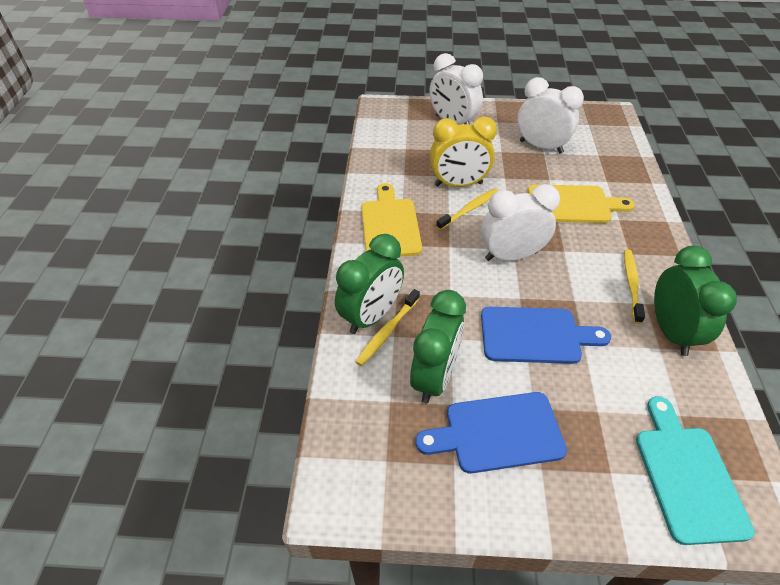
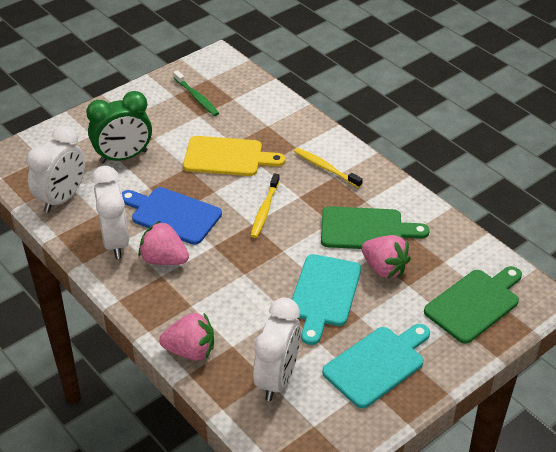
blue cutting board: [416,392,567,473] [481,307,611,364] = 2 -> [122,187,222,245] = 1
green clock: [335,234,404,334] [410,290,466,403] [654,246,737,356] = 3 -> [86,91,152,163] = 1
green cutting board: none = 0 -> [321,206,430,249] [424,266,522,344] = 2
green toothbrush: none = 0 -> [173,70,219,116] = 1
pink strawberry: none = 0 -> [138,221,189,265] [159,313,214,361] [361,235,411,278] = 3
turquoise cutting board: [636,396,755,545] = 1 -> [292,254,361,345] [322,324,430,408] = 2
yellow clock: [430,116,497,187] = 1 -> none = 0
yellow cutting board: [361,183,422,257] [528,184,635,223] = 2 -> [183,136,285,176] = 1
yellow toothbrush: [355,289,420,366] [436,188,499,230] [624,249,645,324] = 3 -> [251,173,280,238] [294,148,363,188] = 2

